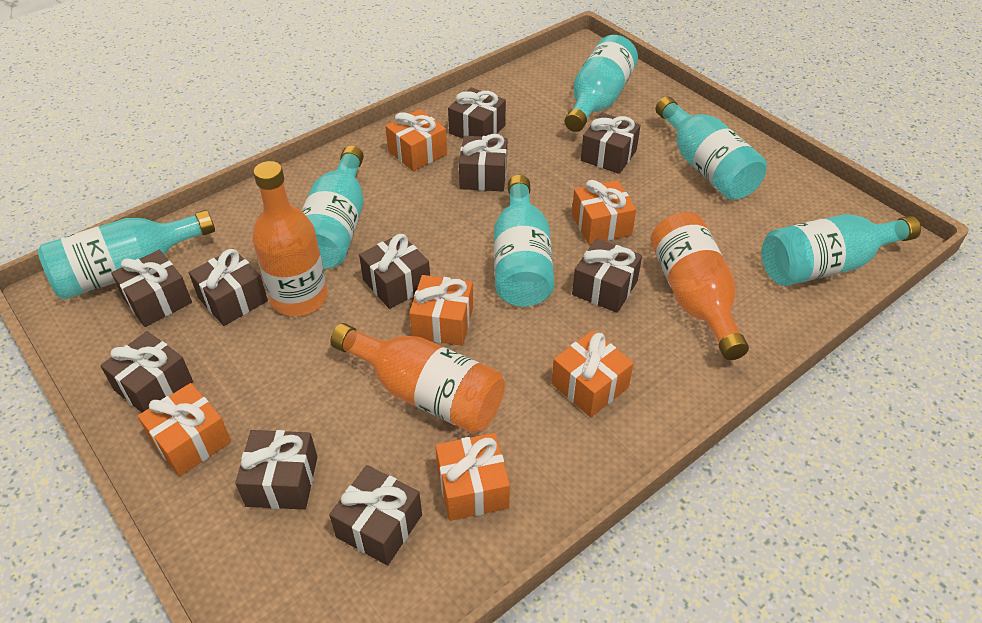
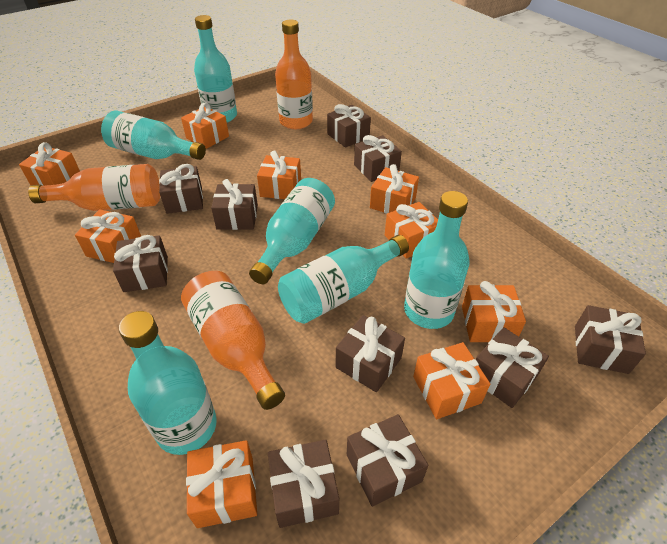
orange gift: [138,383,231,476] [385,109,447,171] [409,275,473,346] [435,433,510,521] [551,330,634,417] [572,180,636,245] = 6 -> [19,142,80,186] [75,209,141,263] [181,102,229,149] [186,440,257,528] [257,151,301,199] [370,164,419,214] [385,202,438,259] [413,342,490,419] [462,281,526,342] = 9

